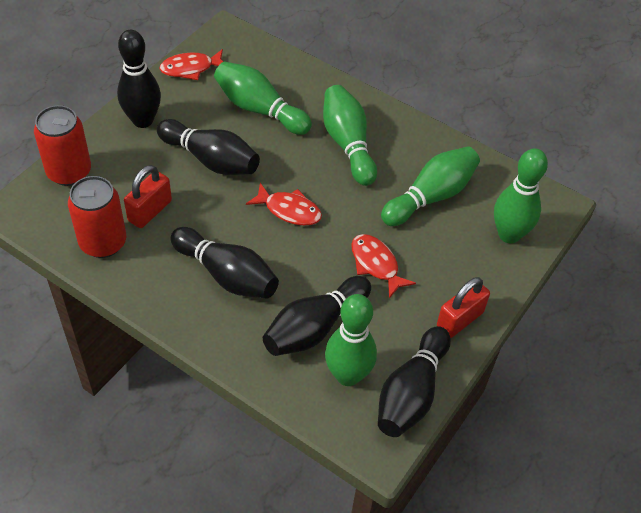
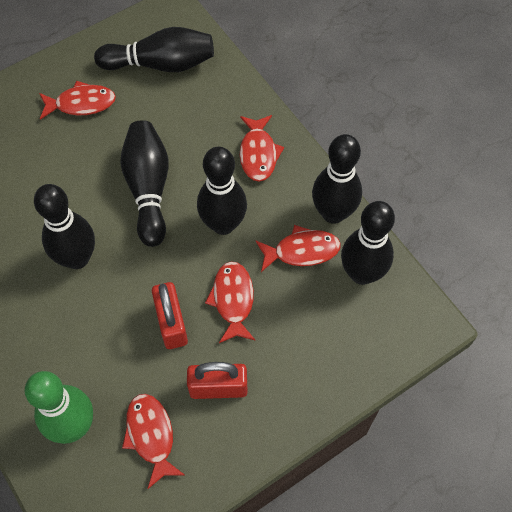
black bowling pin: [117,30,161,128] [157,119,260,175] [171,227,279,299] [263,276,371,356] [378,326,451,437] = 5 -> [34,184,95,269] [94,27,214,72] [120,120,169,247] [197,147,247,235] [312,134,362,224] [341,201,395,285] = 6
green bowling pin: [214,61,312,135] [323,85,377,186] [325,294,377,386] [381,146,480,226] [494,148,548,243] = 5 -> [25,371,93,444] = 1
red can: [34,105,91,186] [68,176,126,258] = 2 -> none = 0
red fish: [160,49,223,80] [246,183,322,226] [351,234,416,299] = 3 -> [39,81,116,120] [122,394,185,489] [205,261,255,343] [240,115,284,182] [255,225,341,272] = 5

